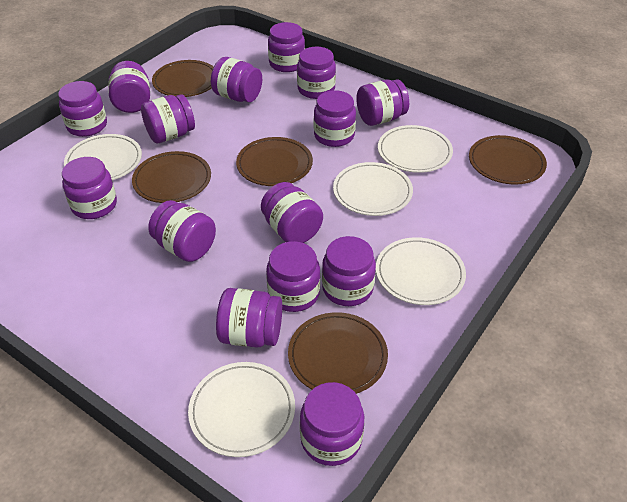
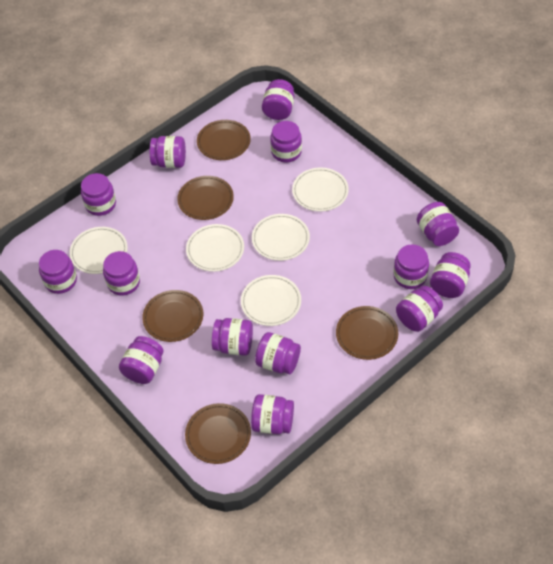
purple jar: [58,81,107,137] [62,157,117,219] [108,61,150,113] [141,94,195,143] [148,200,216,262] [211,57,262,102] [216,288,282,347] [261,182,323,243] [266,241,320,312] [268,22,305,72] [297,47,336,99] [300,382,364,466] [314,90,356,147] [322,236,376,306] [356,80,409,126] = 15 -> [39,250,77,294] [81,173,116,216] [103,251,140,295] [119,336,164,384] [150,136,186,168] [212,318,253,356] [251,394,294,434] [255,332,301,374] [262,79,294,120] [270,121,302,162] [393,244,429,289] [396,286,443,332] [417,202,459,246] [430,252,471,298] = 14

